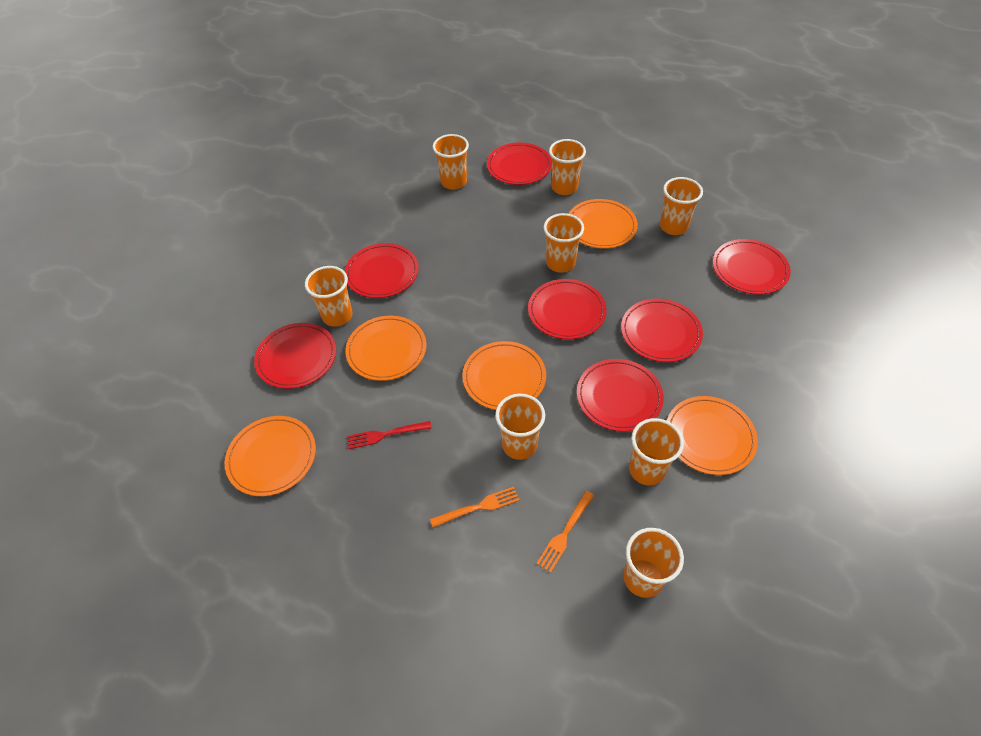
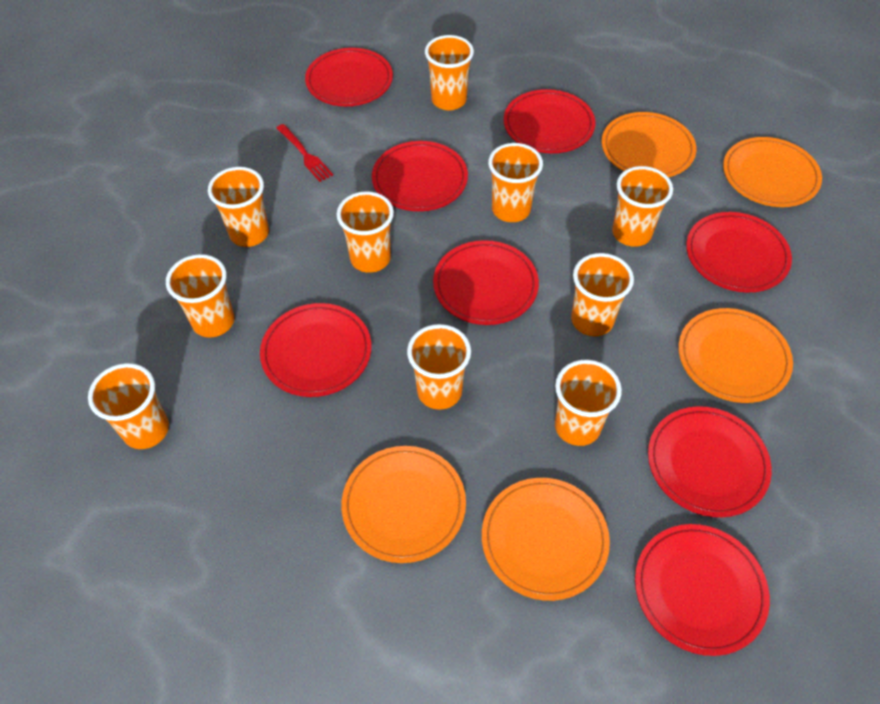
orange cup: [305,266,353,327] [433,134,469,190] [495,394,545,460] [543,213,584,273] [549,139,586,195] [623,528,684,598] [629,418,684,486] [660,177,703,235] = 8 -> [88,363,169,449] [166,254,235,338] [208,167,269,247] [336,191,394,273] [407,324,471,410] [425,35,474,110] [488,143,543,222] [555,360,622,446] [571,253,634,336] [612,166,673,247] = 10
orange fork: [430,487,520,528] [536,491,594,573] = 2 -> none = 0
red plate: [254,323,336,389] [345,243,419,298] [487,142,552,185] [528,279,607,339] [577,359,664,432] [621,299,703,362] [713,239,791,295] = 7 -> [260,303,371,397] [305,48,393,106] [372,141,468,211] [433,240,539,325] [503,89,595,153] [635,524,770,656] [648,406,772,517] [686,212,792,292] = 8

